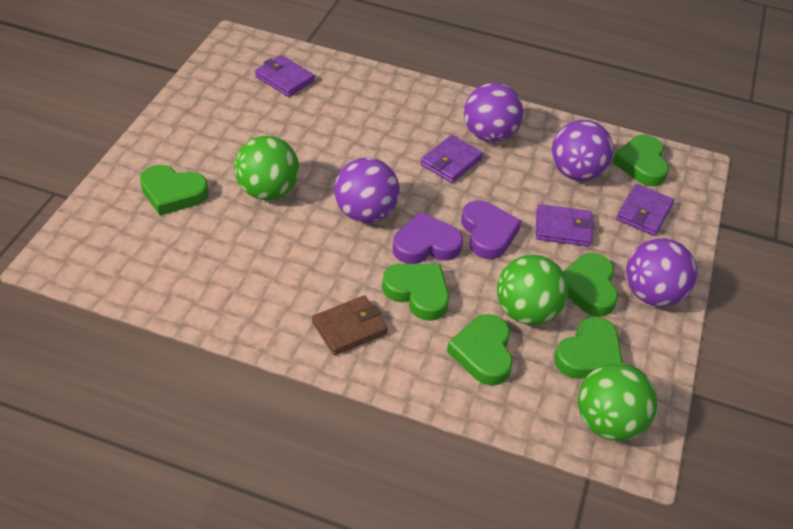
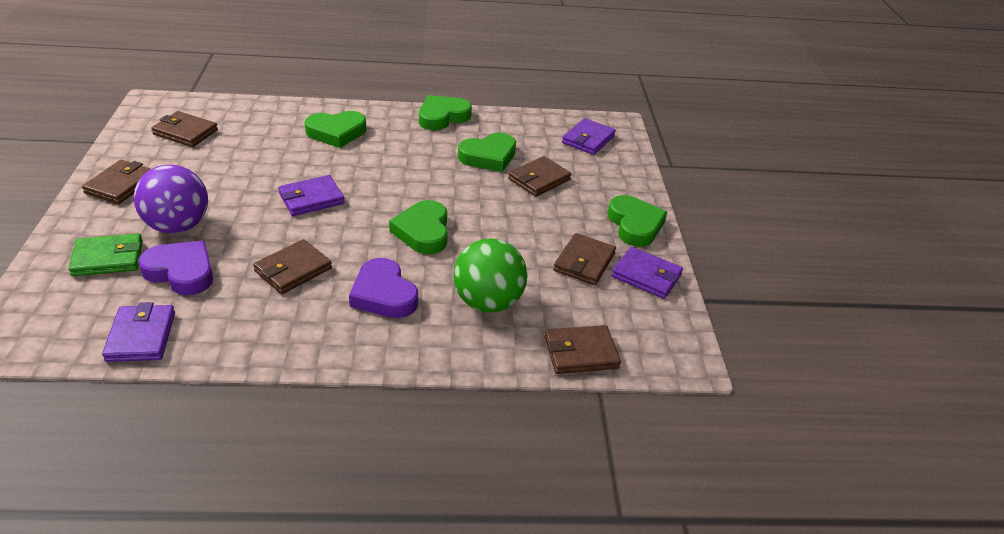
brown wallet: [312,295,388,355] = 1 -> [82,160,150,204] [151,111,218,147] [253,239,332,294] [508,156,571,197] [544,325,621,374] [553,233,616,285] = 6
green ball: [234,136,299,200] [497,255,568,325] [578,363,657,441] = 3 -> [453,239,528,313] = 1
green heart: [140,165,209,216] [382,264,449,321] [447,314,513,385] [554,317,623,379] [563,253,618,317] [612,135,669,186] = 6 -> [305,111,366,148] [389,200,448,254] [419,95,472,130] [458,133,516,172] [607,195,667,247] = 5
green wallet: none = 0 -> [68,233,143,276] = 1
purple ball: [335,158,399,223] [464,82,523,142] [552,120,614,181] [626,238,697,307] = 4 -> [134,165,208,234] = 1

